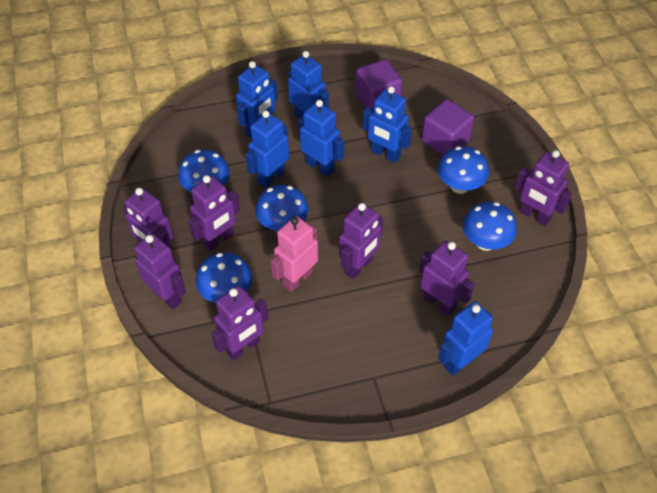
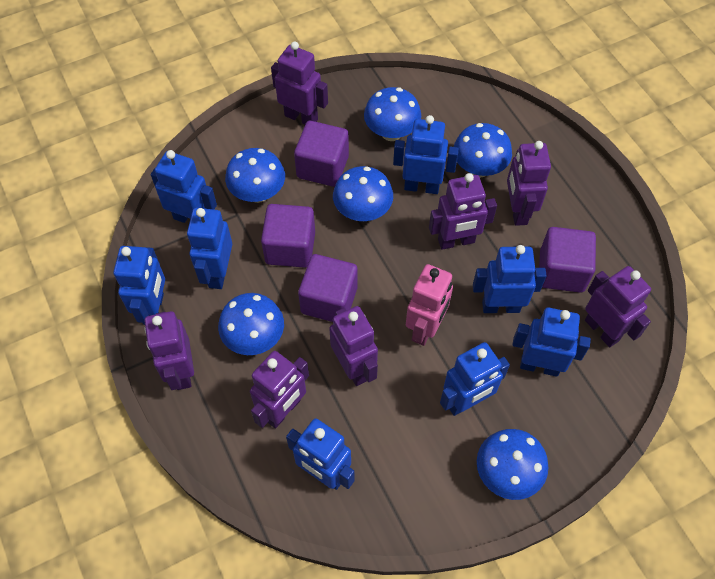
blue mushroom: [178,149,230,192] [196,252,252,303] [255,185,309,232] [438,146,489,194] [463,202,517,251] = 5 -> [218,293,284,355] [225,148,285,203] [333,166,393,221] [364,87,421,141] [454,123,512,178] [477,429,548,500] = 6
blue robot: [236,61,278,139] [245,111,289,188] [288,51,329,118] [299,100,344,177] [363,86,412,163] [438,301,493,376] = 6 -> [113,246,165,325] [151,150,217,223] [187,208,232,289] [286,418,354,490] [393,115,459,194] [440,342,510,416] [473,245,547,313] [512,308,591,377] = 8
purple cube: [355,59,402,110] [421,99,474,155] = 2 -> [261,204,315,268] [294,121,349,187] [298,254,358,322] [539,227,596,293] = 4

